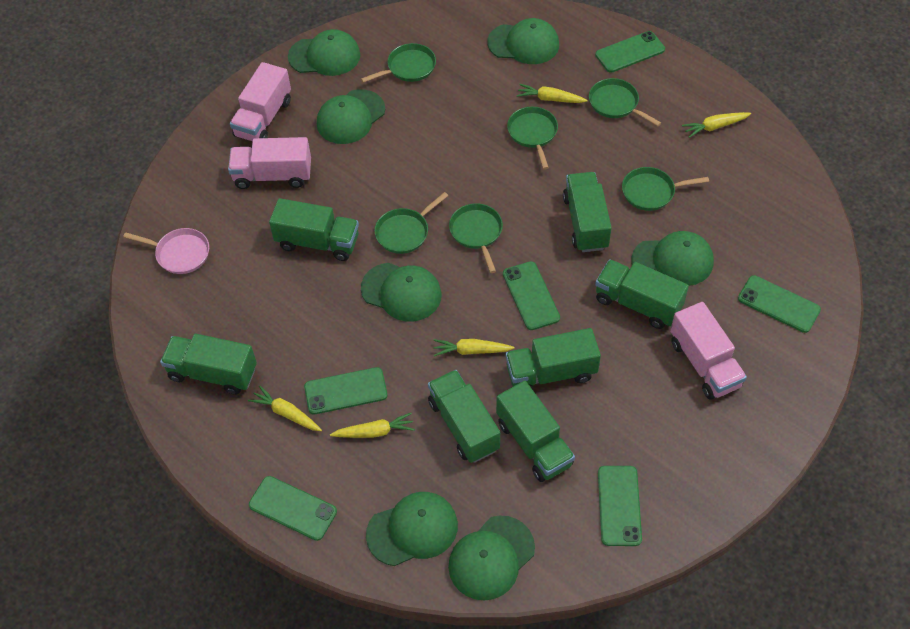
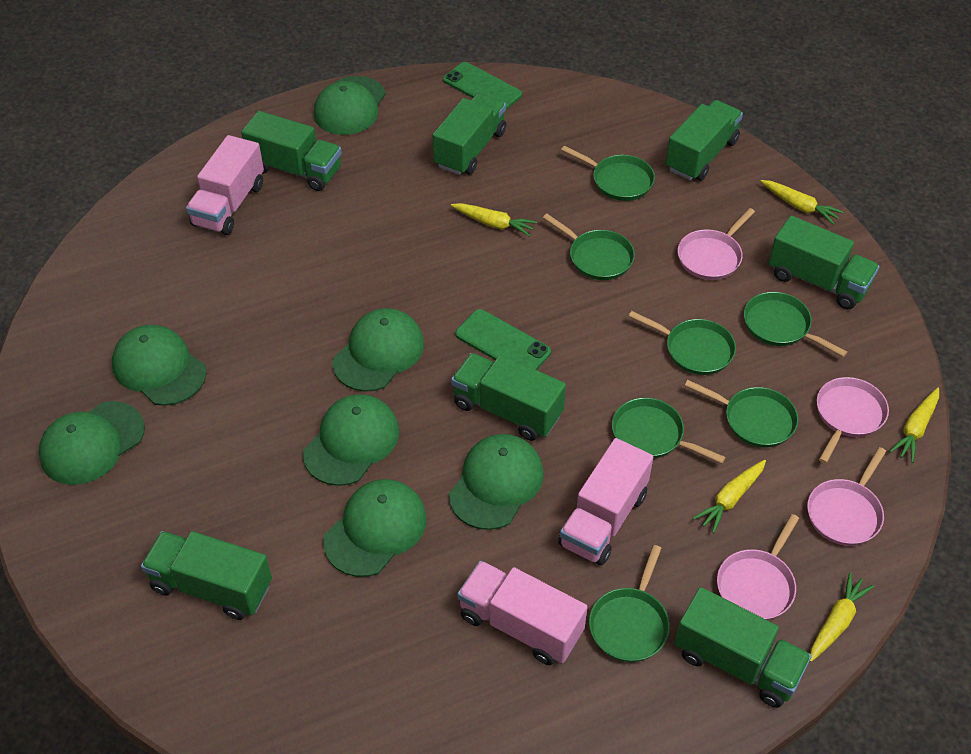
green pan: [361,43,436,83] [375,192,448,254] [449,203,503,273] [507,107,558,170] [589,78,661,126] [622,167,709,211] = 6 -> [543,214,635,280] [561,146,655,201] [589,545,670,662] [612,398,726,463] [629,311,736,375] [685,380,799,448] [744,292,848,357] = 7
green phone: [249,476,337,541] [304,367,388,415] [503,261,560,330] [595,31,665,73] [598,466,642,546] [738,275,821,333] = 6 -> [443,62,522,110] [455,309,551,370] = 2
pink pan: [123,228,209,274] = 1 -> [678,208,755,280] [717,514,799,620] [807,447,886,546] [817,377,889,464] = 4

